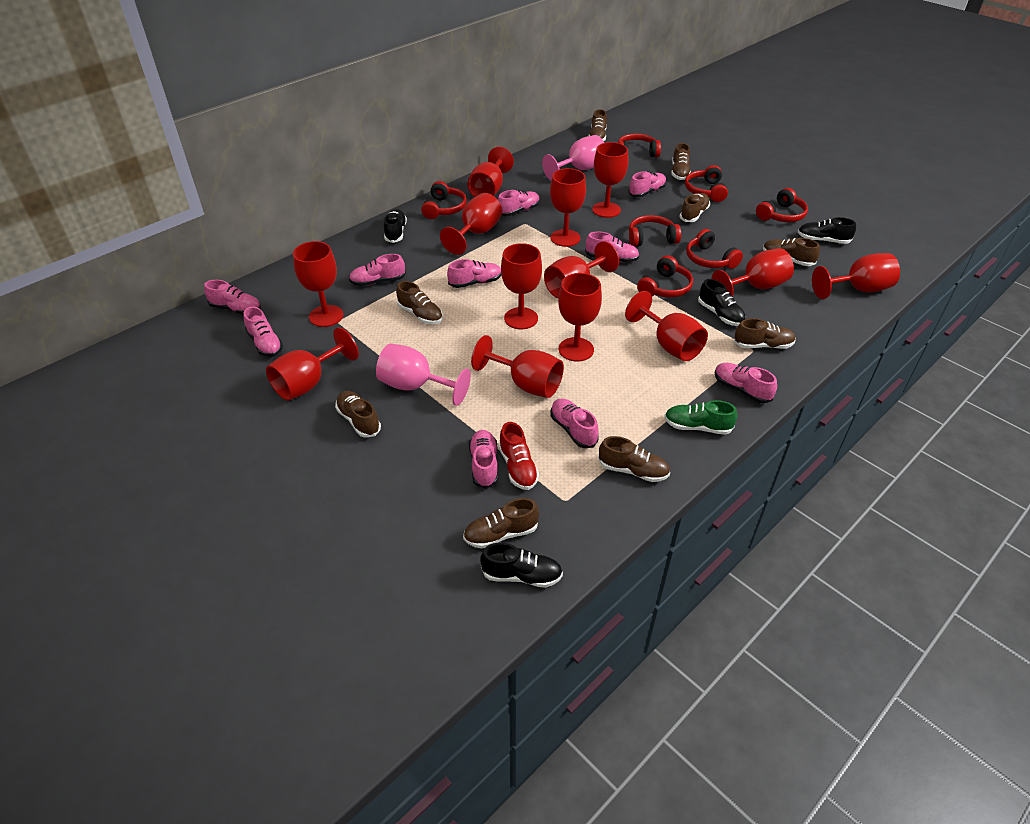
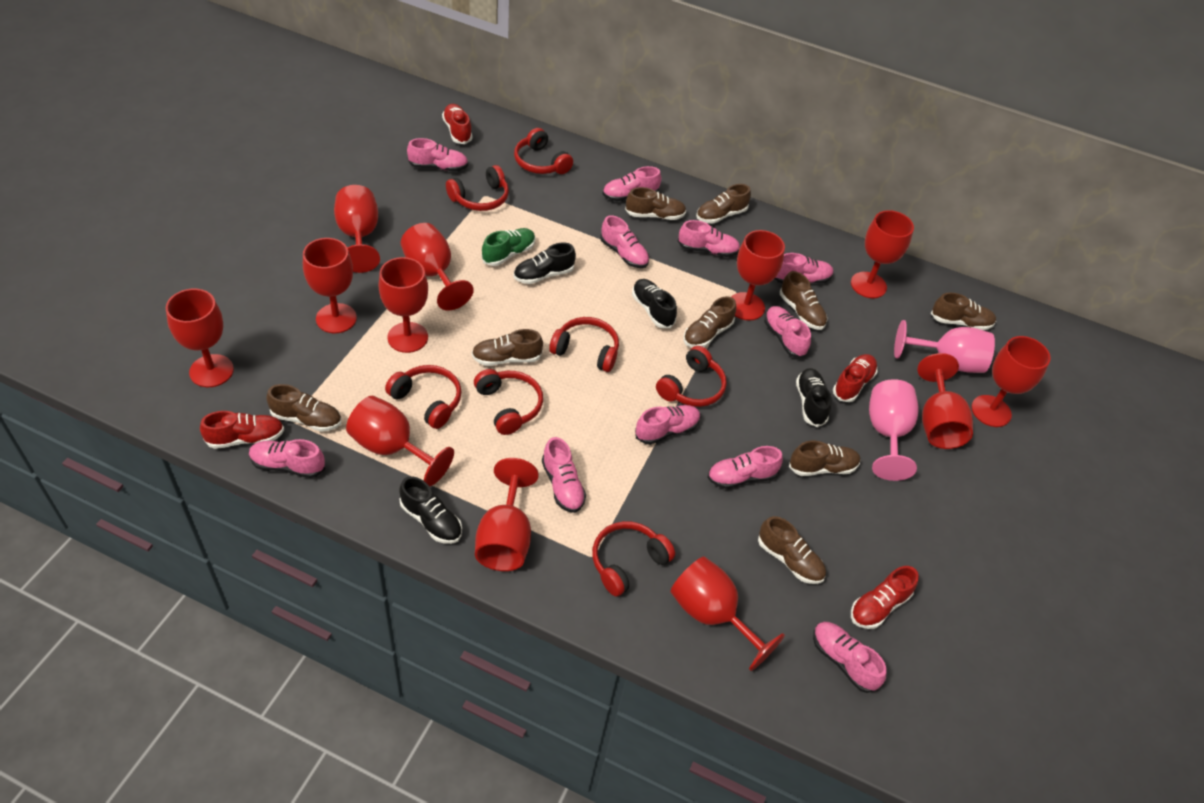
pink shoe: [204,280,261,315] [244,306,283,357] [349,254,406,286] [447,259,502,288] [469,430,498,489] [498,190,540,216] [551,398,599,448] [585,231,639,262] [628,171,666,197] [715,363,777,403] = 10 -> [249,439,325,478] [407,138,468,172] [542,437,586,513] [600,215,649,268] [602,166,661,201] [635,405,701,445] [678,220,740,257] [707,446,783,489] [764,306,811,358] [775,253,834,284] [813,622,887,693] = 11
red goblet: [266,327,359,401] [293,241,344,327] [440,193,502,255] [467,147,514,197] [471,335,564,398] [501,243,542,329] [544,241,619,298] [550,168,586,247] [558,273,602,362] [592,142,629,218] [625,291,708,361] [712,248,794,297] [812,253,900,299] = 13 -> [166,289,234,387] [303,238,357,333] [334,185,380,273] [346,396,454,486] [379,257,428,353] [401,223,474,311] [475,458,539,571] [670,557,785,671] [731,230,785,320] [851,210,914,298] [917,353,973,449] [971,336,1051,427] = 12
red shoe: [498,422,539,490] = 1 -> [200,411,284,449] [442,104,472,144] [833,354,878,402] [851,566,919,629] = 4

